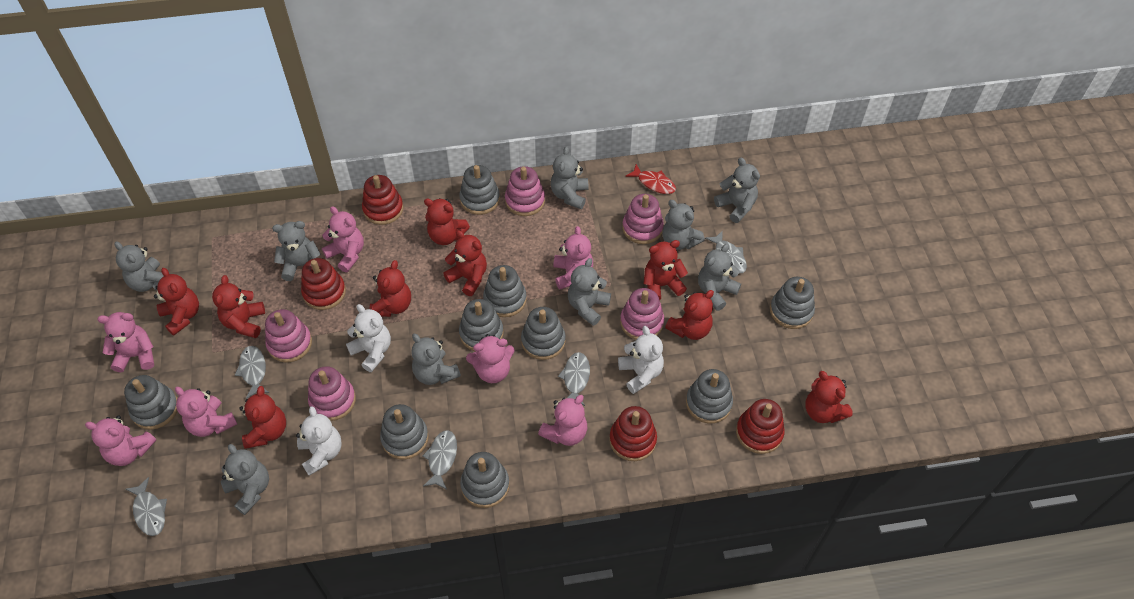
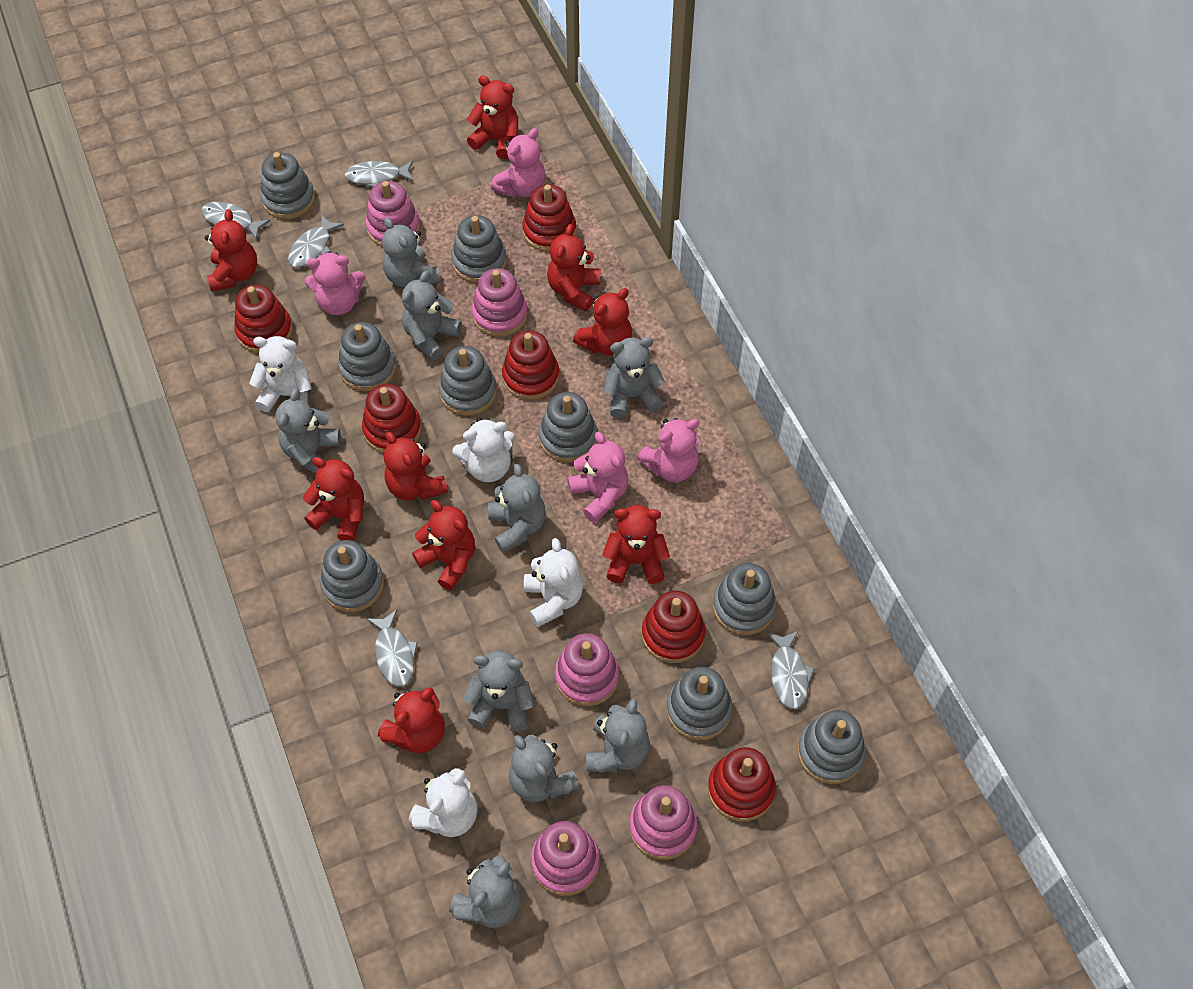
pink teddy bear: [85,415,156,466] [97,312,154,372] [175,387,237,437] [322,206,364,272] [466,334,515,383] [538,395,587,446] [553,226,593,290] = 7 -> [305,252,365,315] [491,128,545,198] [567,432,629,523] [637,418,700,482] = 4
red fish: [625,164,676,194] = 1 -> none = 0
red stacking toy: [301,258,346,310] [362,175,403,225] [609,406,657,461] [736,399,785,454] = 4 -> [234,285,293,353] [362,384,422,453] [502,330,559,400] [522,184,576,252] [642,590,705,663] [708,747,776,822] = 6
white teddy bear: [296,406,342,476] [346,304,391,372] [618,326,664,394] = 3 -> [249,336,312,412] [408,768,478,837] [452,418,515,482] [524,538,583,627] = 4

